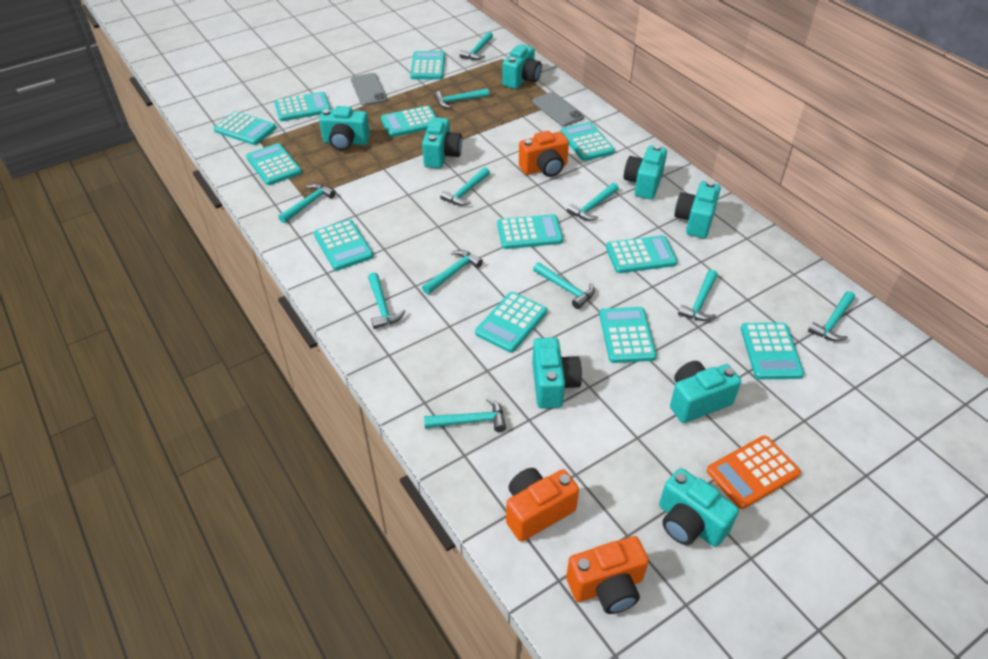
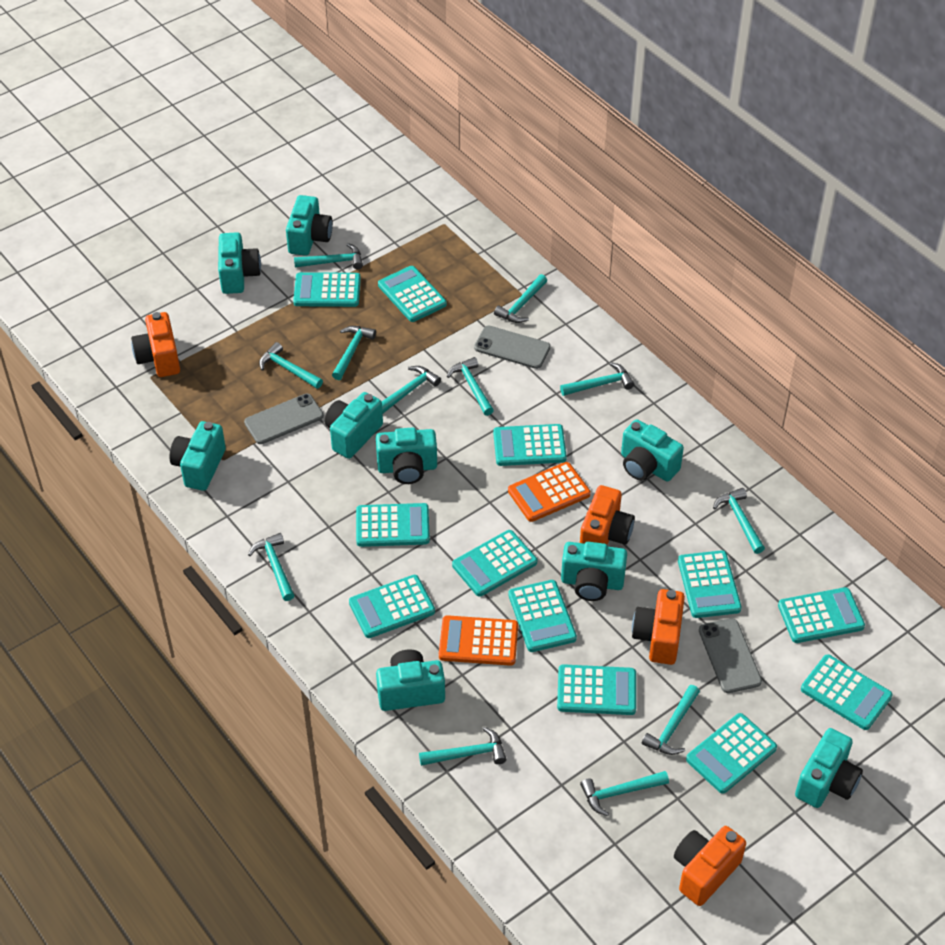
grey phone: [351,73,388,106] [532,92,584,126] = 2 -> [244,394,324,444] [474,325,551,369] [699,618,762,693] = 3
orange calculator: [707,436,801,509] = 1 -> [439,615,518,666] [508,462,591,522] = 2
orange camera: [506,468,579,542] [519,131,569,177] [566,536,649,614] = 3 -> [131,312,180,377] [580,485,635,545] [632,589,685,665] [674,826,746,906] = 4
turquoise camera: [319,106,370,151] [422,117,462,168] [502,44,542,89] [532,337,582,409] [624,145,667,199] [659,468,739,547] [670,361,741,423] [674,181,721,238] = 8 -> [169,421,226,491] [218,232,261,294] [286,195,333,256] [325,392,383,459] [376,428,437,484] [376,649,445,711] [561,542,627,601] [621,419,684,481] [795,728,863,808] = 9
turquoise hammer: [278,184,336,223] [368,273,406,329] [422,250,483,294] [424,398,506,432] [434,88,489,108] [440,167,490,206] [459,32,493,60] [533,262,595,309] [567,183,619,221] [678,270,718,321] [808,291,855,342] = 11 -> [248,533,295,601] [259,342,323,389] [294,243,363,269] [332,326,376,380] [381,366,441,413] [419,727,506,766] [447,357,494,416] [494,274,547,323] [560,362,634,396] [580,771,669,816] [642,685,700,755] [713,488,765,554] = 12

